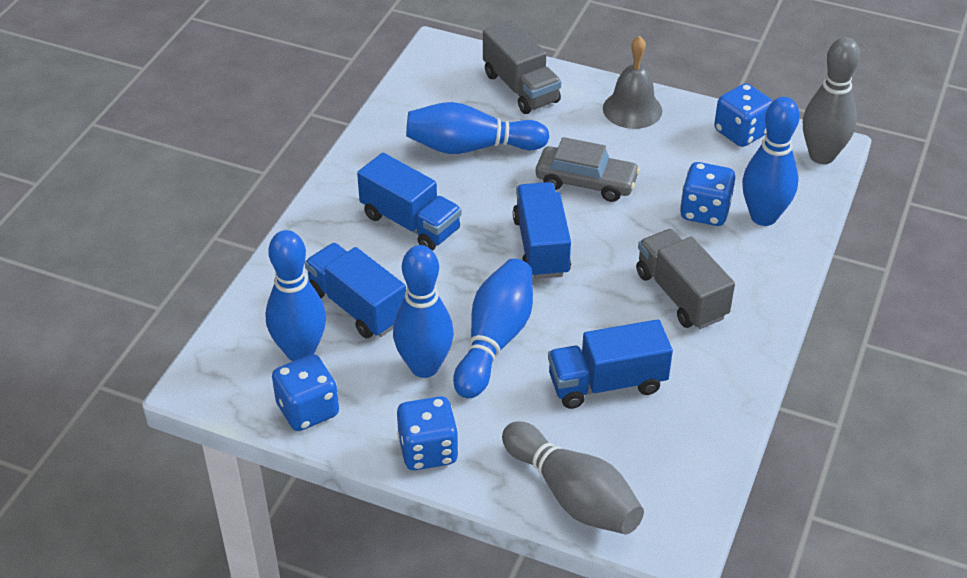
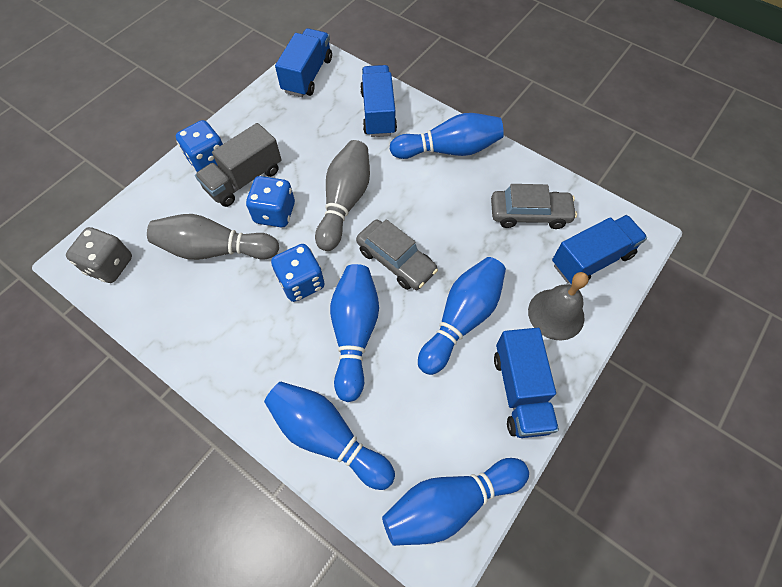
blue dice: [272,354,339,431] [397,396,459,470] [680,162,735,226] [714,83,773,147] = 4 -> [176,120,223,172] [246,176,295,227] [271,244,325,302] = 3
grey car: [536,137,640,202] = 1 -> [356,219,438,290] [491,184,577,229] = 2
grey dice: none = 0 -> [66,227,132,283] = 1
grey truck: [483,20,561,114] [636,229,735,329] = 2 -> [195,123,282,207] = 1

